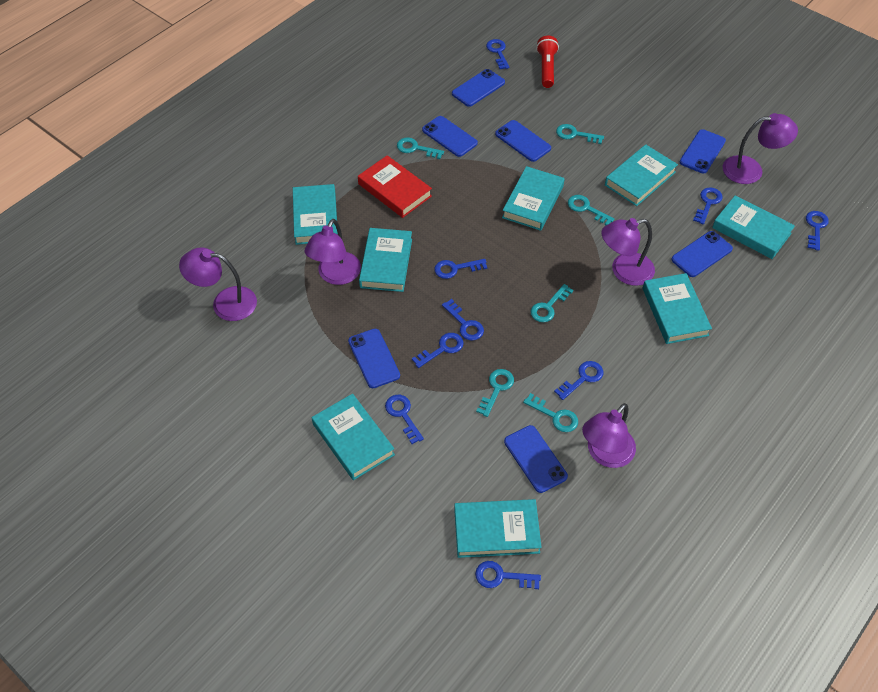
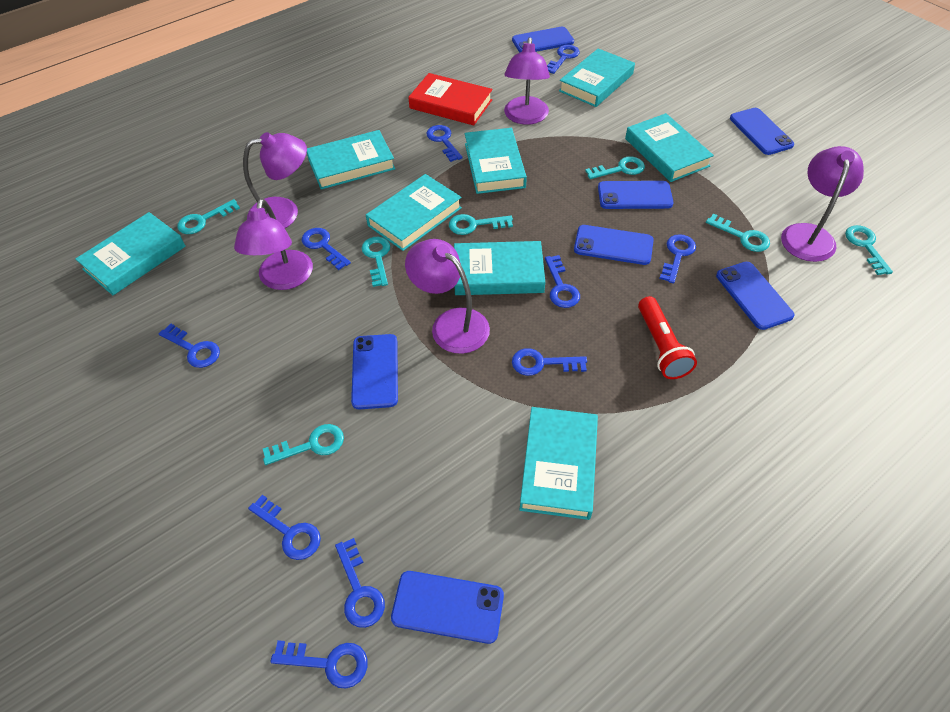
blue key: [385,395,424,444] [412,333,464,368] [434,259,487,279] [442,299,484,341] [475,561,541,589] [486,39,509,69] [554,361,603,400] [693,187,723,225] [806,211,829,251] = 9 -> [159,324,220,368] [248,495,321,560] [270,640,368,689] [302,228,351,270] [335,538,385,628] [426,125,463,162] [512,348,587,376] [545,255,580,308] [547,45,580,74] [659,234,696,283] = 10
turquoise key: [397,138,444,159] [476,369,514,417] [523,393,578,432] [530,284,573,322] [556,124,604,144] [568,195,614,225] = 6 -> [177,199,240,234] [263,424,344,465] [361,237,390,287] [449,214,513,235] [585,157,645,179] [706,213,770,252] [845,225,893,275] = 7

